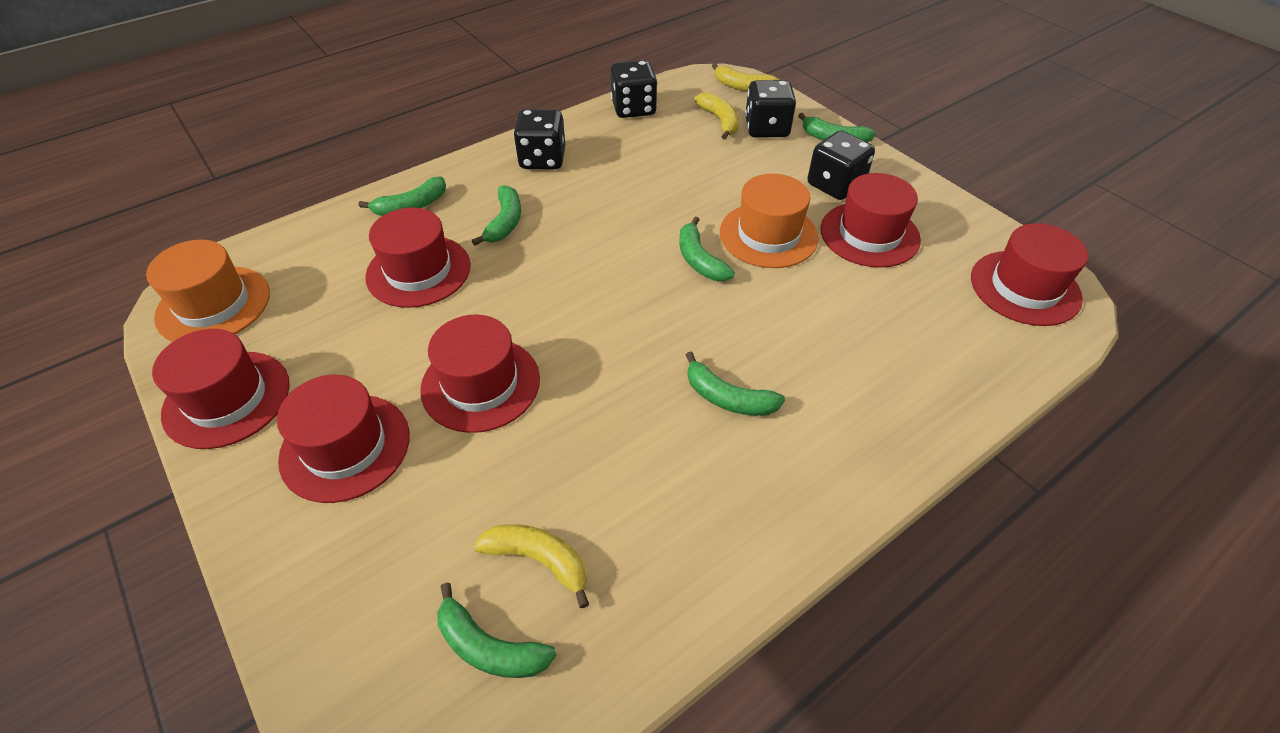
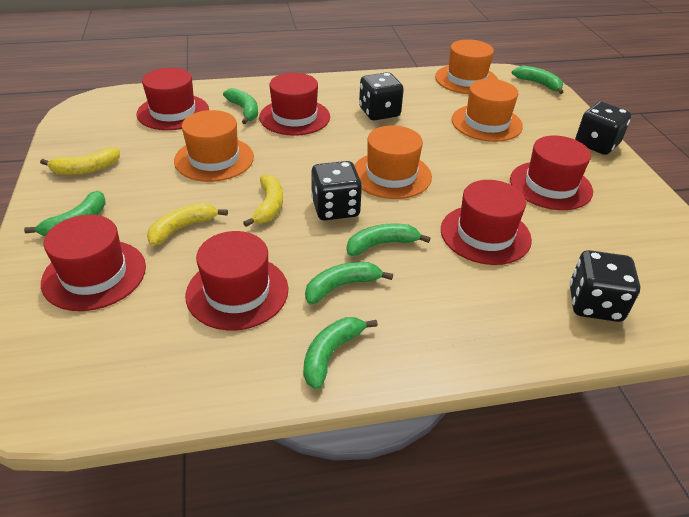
orange hat: [146,240,270,342] [720,174,819,268] = 2 -> [174,110,254,182] [354,125,432,199] [435,39,498,94] [452,79,523,142] = 4

